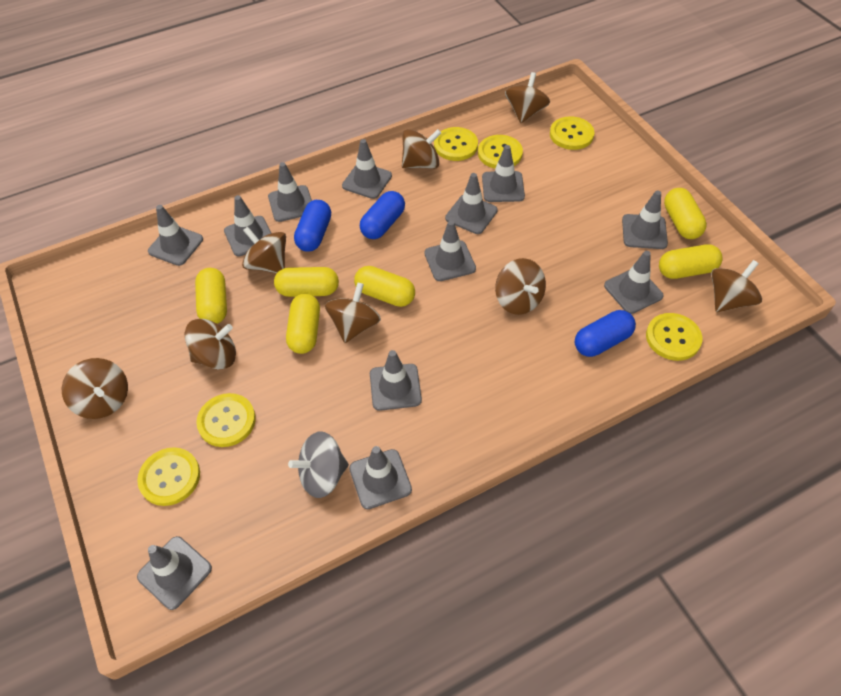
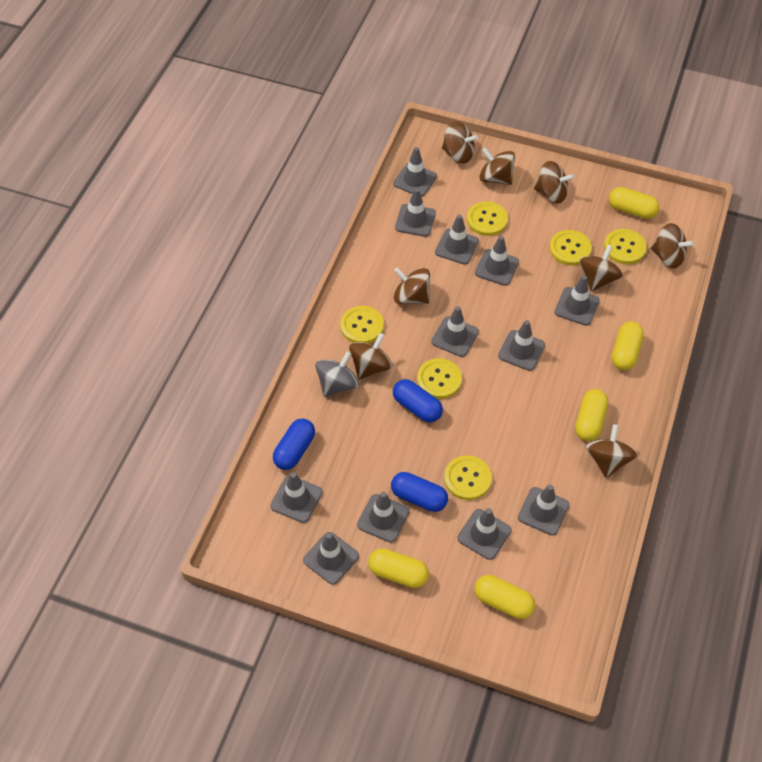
yellow capsule: [195,268,227,324] [274,267,339,297] [286,293,320,354] [354,266,415,307] [659,244,723,279] [664,188,707,239] = 6 -> [368,548,429,588] [475,575,535,619] [575,389,608,441] [609,187,659,219] [612,321,644,370] = 5

